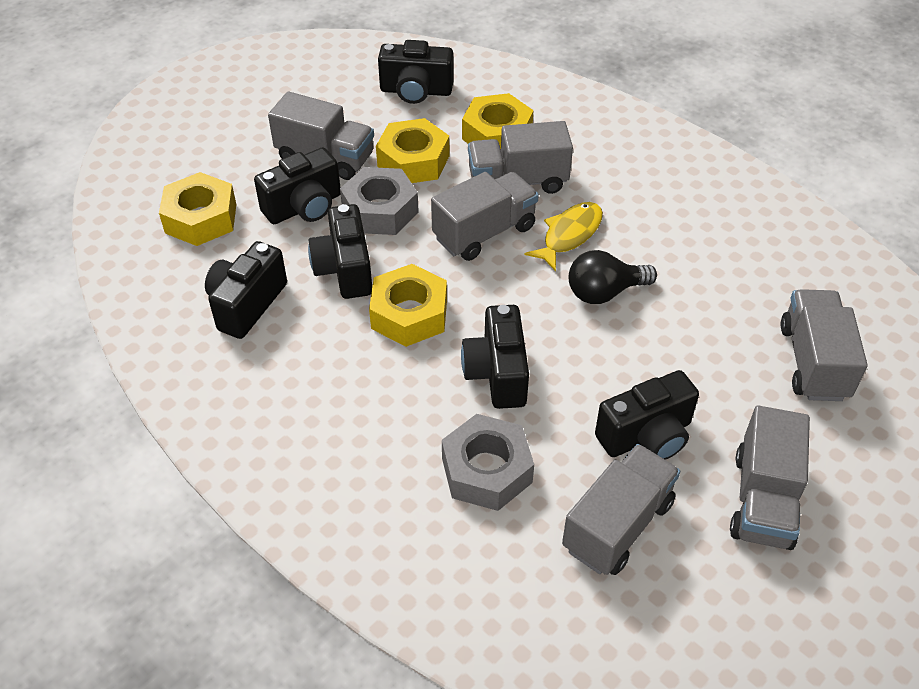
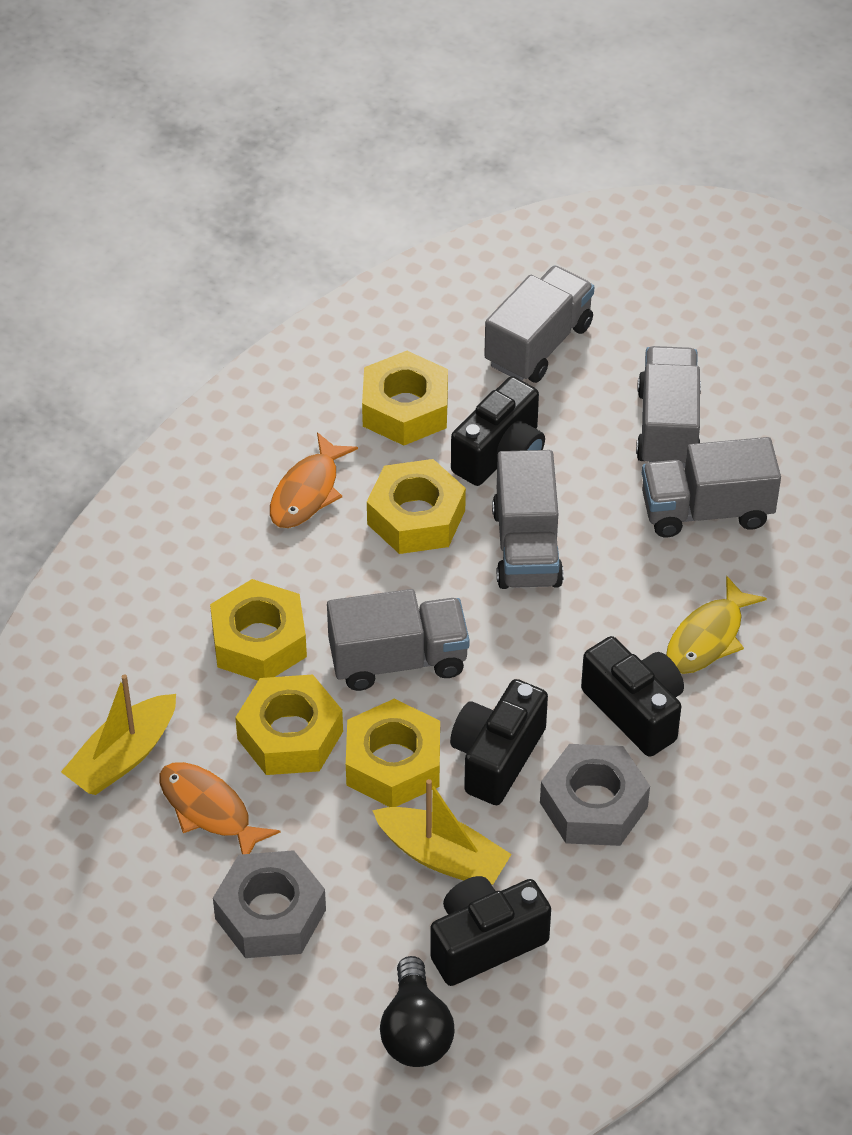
black camera: [205,241,287,339] [254,148,340,224] [308,204,372,299] [378,40,454,104] [461,305,529,409] [595,370,699,460] = 6 -> [430,876,551,986] [450,679,548,805] [451,376,545,486] [581,636,684,757] = 4
grey truck: [268,91,374,180] [431,172,539,261] [468,121,573,194] [562,444,681,575] [730,405,810,550] [781,289,868,401] = 6 -> [327,589,470,691] [484,266,594,383] [492,450,564,589] [636,346,701,468] [642,437,781,538] = 5
orange fish: none = 0 -> [159,762,280,854] [270,432,358,528] = 2
yellow boat: none = 0 -> [61,674,176,795] [372,779,512,885] = 2
yellow nut: [159,172,236,246] [369,264,447,347] [376,118,449,183] [462,93,534,149] = 4 -> [210,579,307,680] [235,674,343,775] [346,699,440,807] [362,351,448,445] [367,459,466,554] = 5

